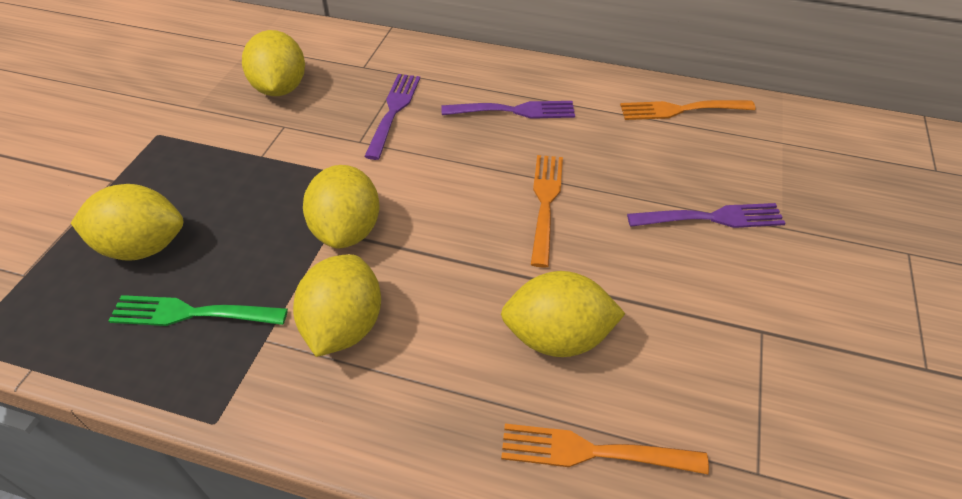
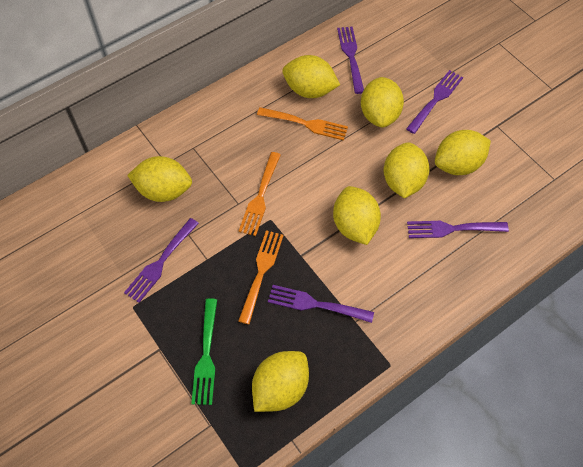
purple fork: [364,74,420,160] [441,101,575,119] [627,203,785,228] = 3 -> [124,218,199,303] [268,285,374,323] [337,27,364,94] [406,70,463,134] [407,221,509,238] = 5
yellow lemon: [71,184,183,261] [242,30,305,96] [293,254,381,357] [303,165,380,249] [501,271,626,357] = 5 -> [127,156,192,202] [252,351,309,412] [282,55,340,98] [333,186,381,245] [361,77,404,128] [384,142,430,198] [435,130,491,175] = 7

